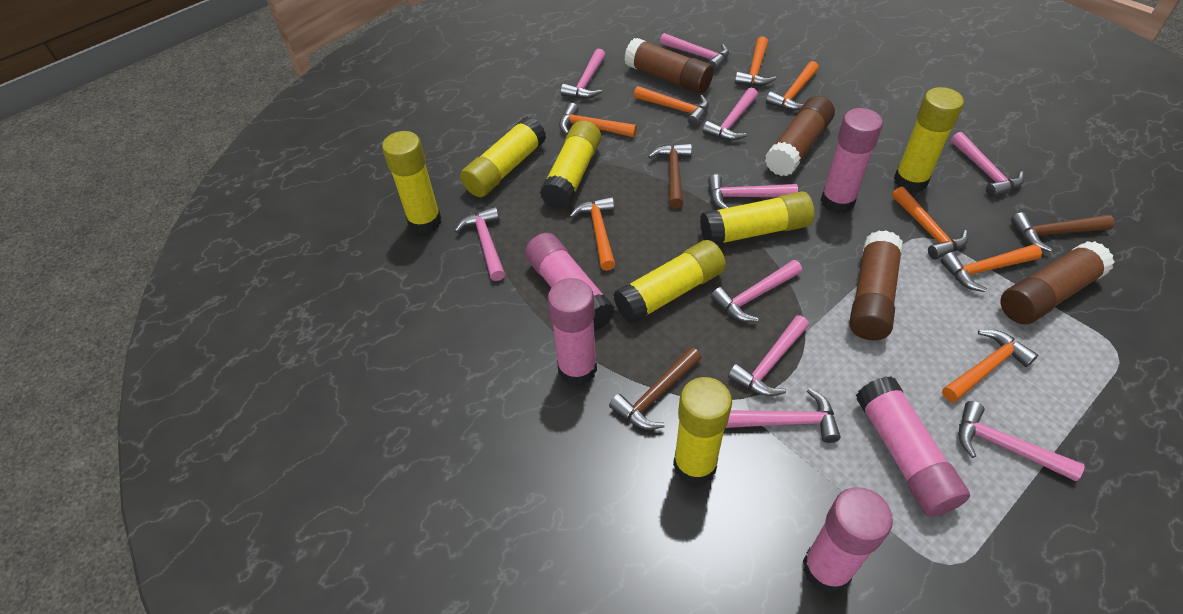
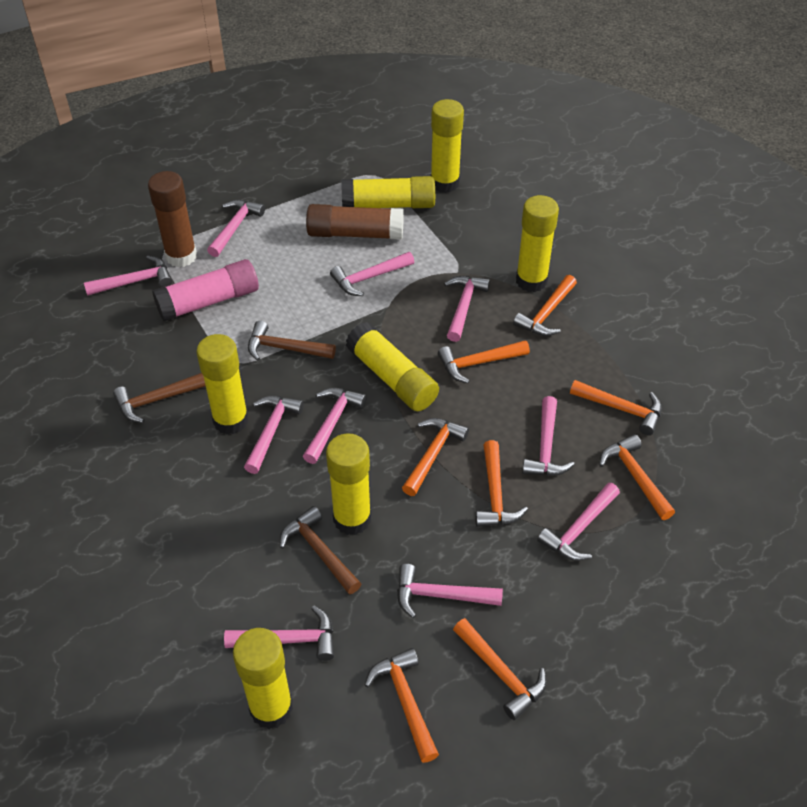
brown glue stick: [624,38,714,94] [765,96,835,176] [849,230,903,340] [1000,241,1114,324] = 4 -> [148,171,197,267] [306,204,404,240] = 2
pink glue stick: [525,233,615,331] [548,278,597,386] [803,487,893,594] [821,108,883,214] [856,376,970,516] = 5 -> [152,259,259,321] = 1

